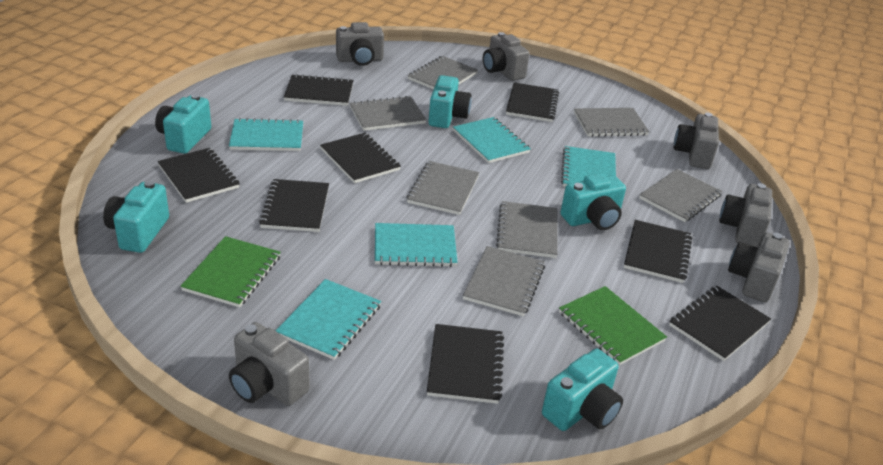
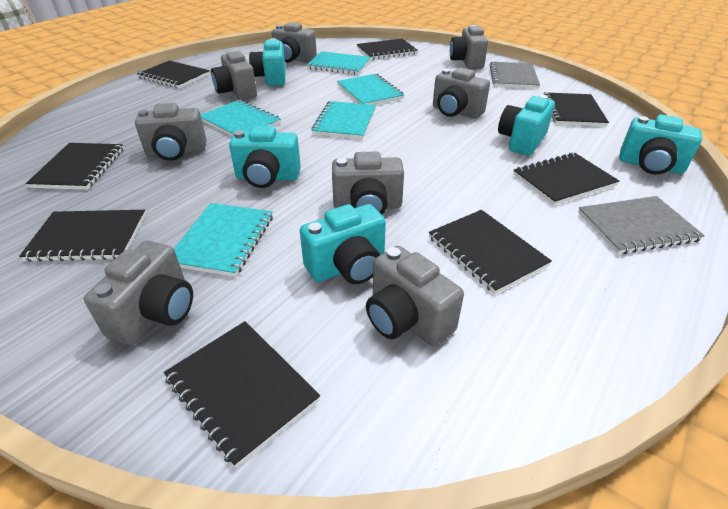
green notebook: [180,236,281,307] [559,286,667,365] = 2 -> none = 0
grey camera: [229,322,310,406] [336,22,384,66] [483,32,529,81] [674,113,719,169] [719,183,772,248] [728,232,789,303] = 6 -> [84,241,193,345] [135,103,206,161] [211,50,257,100] [271,22,317,62] [332,152,404,215] [366,246,464,347] [433,68,490,119] [450,25,488,69] = 8
grey notebook: [350,96,426,131] [407,161,479,215] [408,56,478,89] [463,246,545,316] [496,201,558,258] [574,108,649,137] [639,169,722,222] = 7 -> [489,61,540,89] [578,196,705,254] = 2

